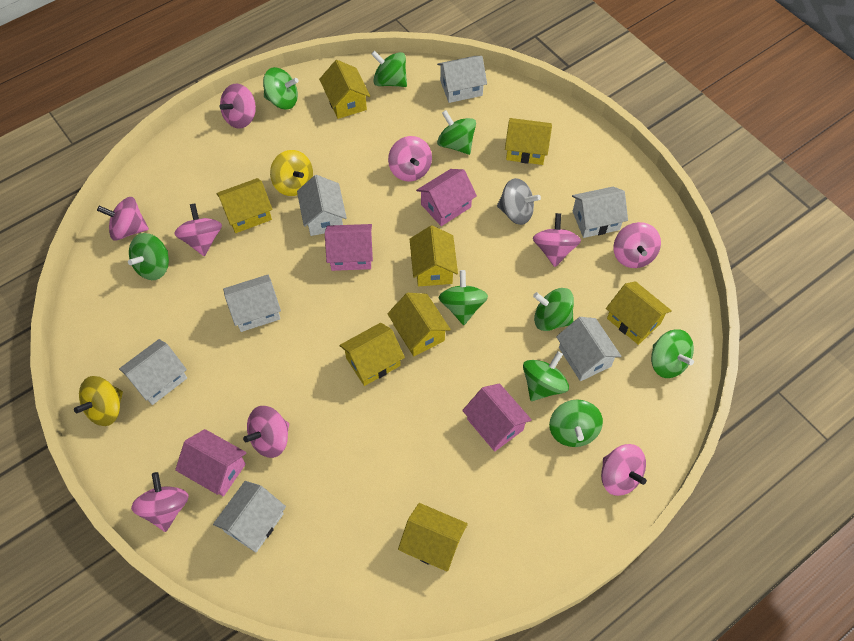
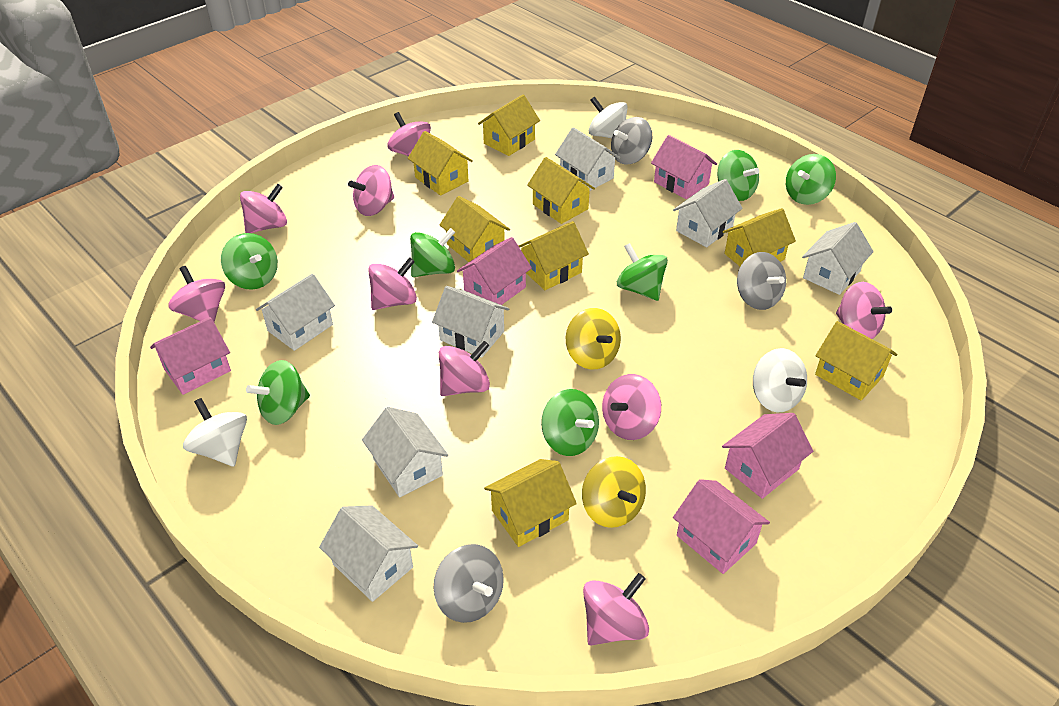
green spinning top: [128,233,169,280] [263,67,299,110] [371,51,407,87] [437,110,476,155] [438,270,488,325] [523,351,569,401] [533,288,574,331] [549,400,603,447] [651,329,694,378] = 9 -> [221,233,278,290] [246,360,310,425] [410,228,455,277] [541,389,599,456] [617,243,668,301] [717,150,759,201] [786,154,836,205] = 7
grey spinning top: [497,178,541,225] = 1 -> [434,544,504,623] [611,117,652,165] [737,252,786,310] = 3
pink house: [175,429,247,497] [325,224,373,271] [416,169,477,226] [462,383,532,452] = 4 -> [150,317,231,395] [457,237,532,305] [651,135,717,199] [673,479,770,574] [722,413,813,499] = 5
white spinning top: none = 0 -> [183,398,247,466] [589,96,628,139] [753,348,807,412] = 3

